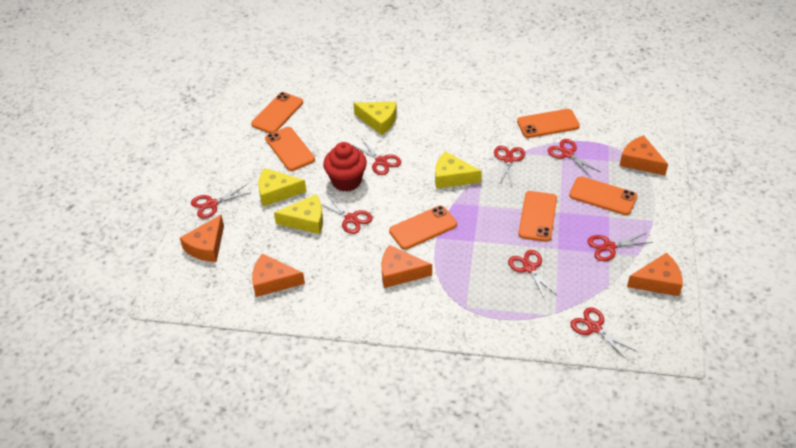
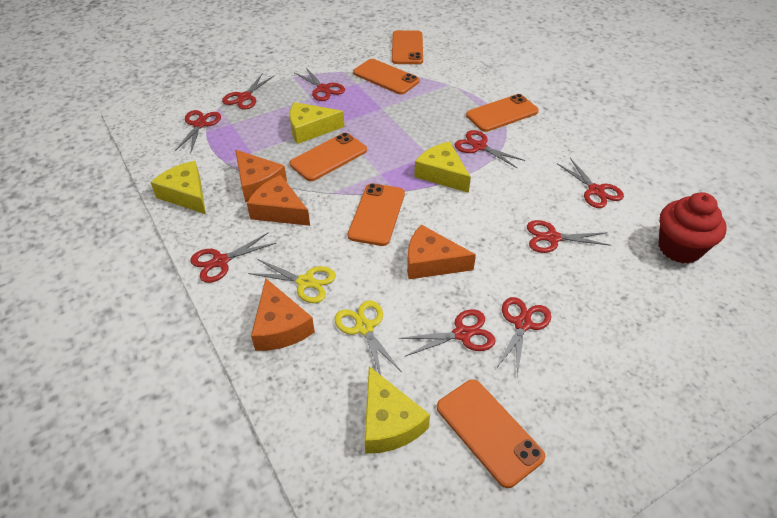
orange cheese: [180,215,224,262] [252,254,305,297] [381,245,432,288] [620,135,668,176] [627,253,683,296] = 5 -> [235,150,287,202] [247,175,310,226] [251,278,315,351] [407,225,476,279] = 4
red scissors: [191,185,252,219] [321,195,373,234] [351,138,401,175] [494,146,525,186] [508,250,559,301] [548,139,600,177] [570,307,637,360] [587,233,653,261] = 8 -> [175,110,221,152] [190,232,276,283] [222,74,274,110] [294,68,345,101] [399,309,496,356] [455,130,526,168] [496,297,551,377] [527,220,611,253] [557,158,624,208] = 9
yellow scissors: none = 0 -> [248,259,336,303] [334,301,402,375] = 2

